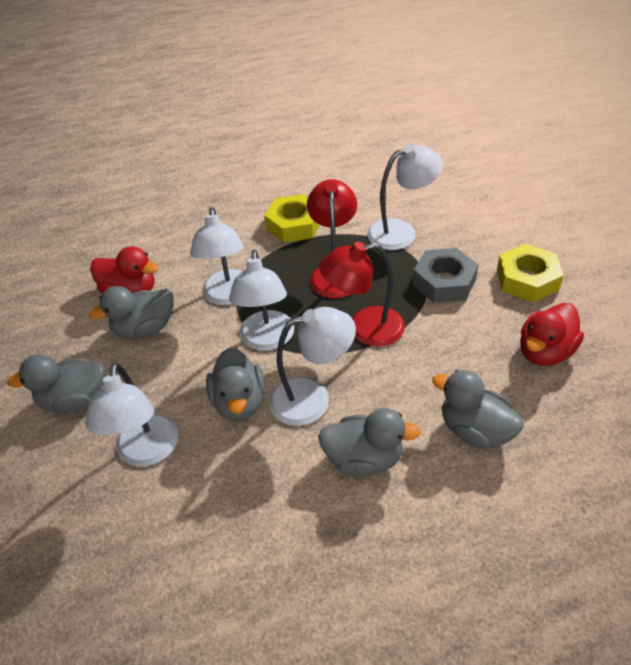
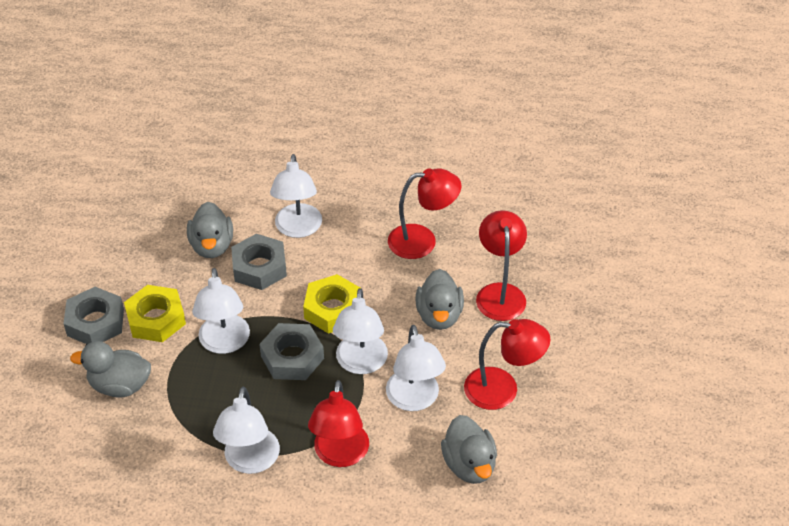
grey duck: [7,354,105,413] [89,286,174,339] [206,348,265,421] [318,408,421,476] [432,370,524,449] = 5 -> [70,341,151,398] [187,202,233,258] [415,269,464,330] [441,415,497,484] = 4
grey nut: [413,248,478,303] = 1 -> [63,287,124,344] [231,234,287,290] [259,323,324,380] = 3
red duck: [90,246,158,294] [520,303,584,366] = 2 -> none = 0
red lamp: [307,179,357,299] [319,242,405,347] = 2 -> [308,380,369,467] [388,168,461,259] [464,319,550,410] [476,210,527,321] = 4

